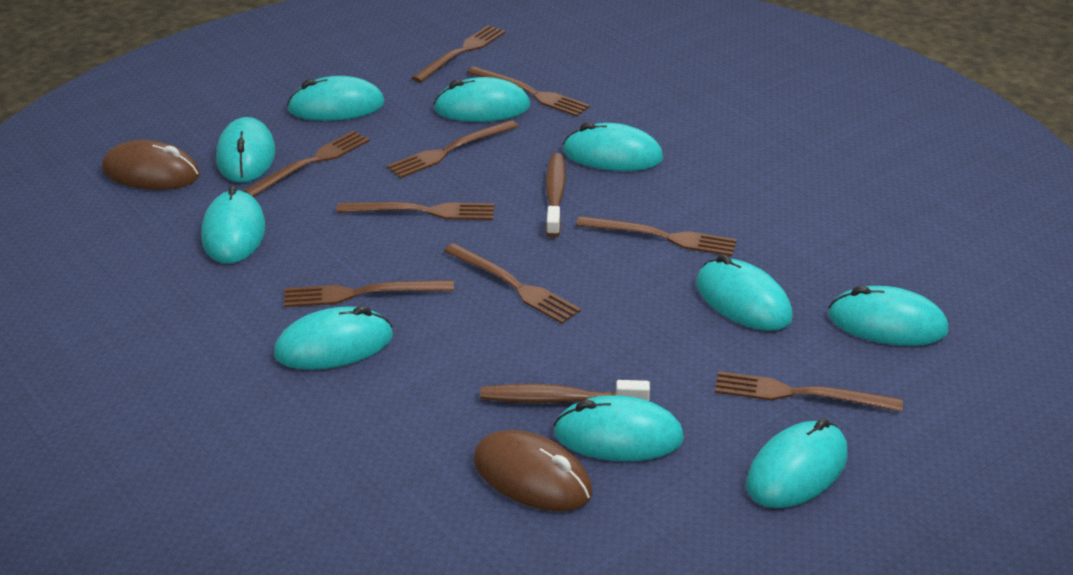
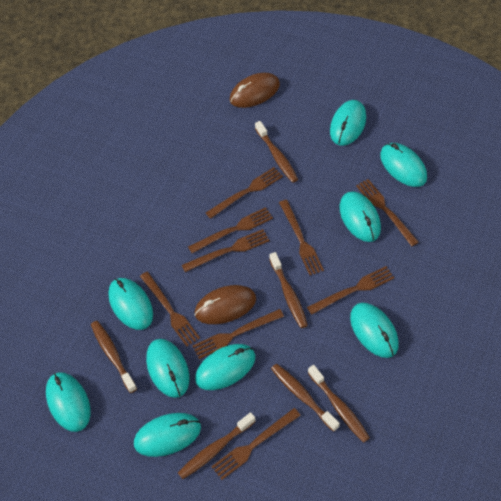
brown toothbrush: [480,380,650,403] [545,153,566,237] = 2 -> [91,321,137,393] [178,412,256,479] [255,121,298,183] [269,252,308,328] [271,364,340,432] [308,365,370,443] = 6
turquoise mouse: [201,185,265,264] [216,117,275,183] [274,306,393,370] [287,76,385,121] [433,77,530,122] [553,395,684,461] [563,122,663,171] [696,254,793,331] [746,418,848,508] [828,286,949,346] = 10 -> [46,372,90,432] [108,278,153,330] [134,413,201,457] [146,339,190,398] [195,344,255,390] [330,100,366,146] [340,191,381,242] [350,303,399,358] [380,143,427,187] = 9

